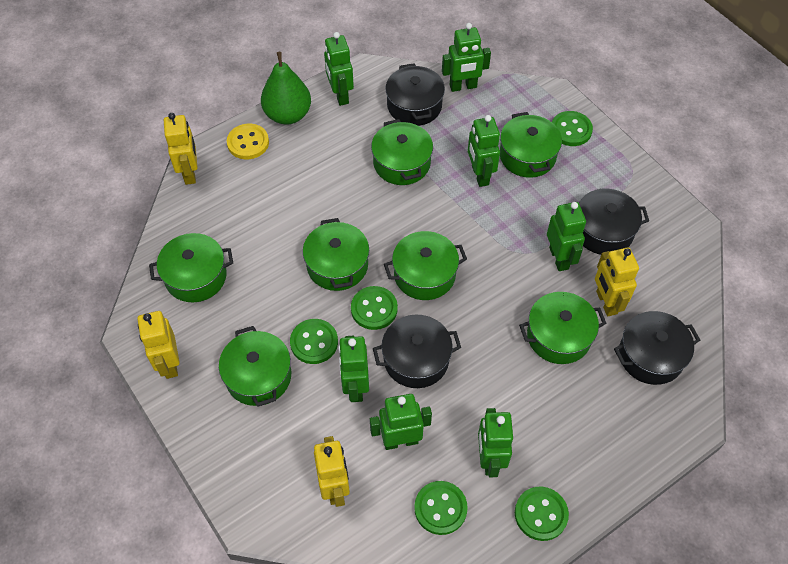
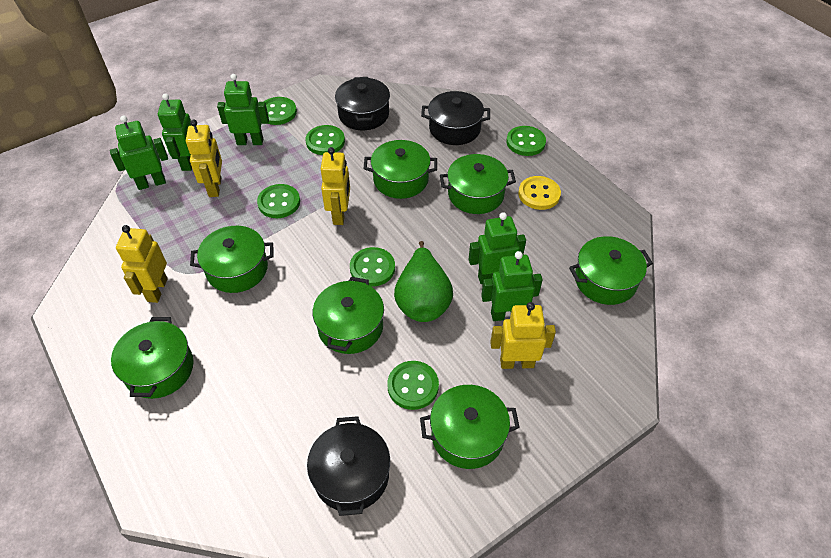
black pot: [373,315,461,388] [385,63,445,126] [579,189,649,255] [614,311,700,385] = 4 -> [307,416,390,516] [335,77,390,130] [421,91,490,145] = 3
green button: [290,319,338,364] [351,286,398,330] [414,481,468,535] [515,486,569,541] [552,111,593,146] = 5 -> [257,184,300,218] [264,97,297,125] [306,125,345,155] [350,247,395,287] [387,361,439,410] [506,126,546,156] = 6
green robot: [324,32,354,106] [338,336,369,402] [370,394,432,450] [442,23,491,92] [468,115,500,187] [478,408,513,477] [547,202,586,271] = 7 -> [110,116,168,190] [158,93,192,171] [217,74,269,145] [469,212,526,284] [481,251,543,321] = 5

